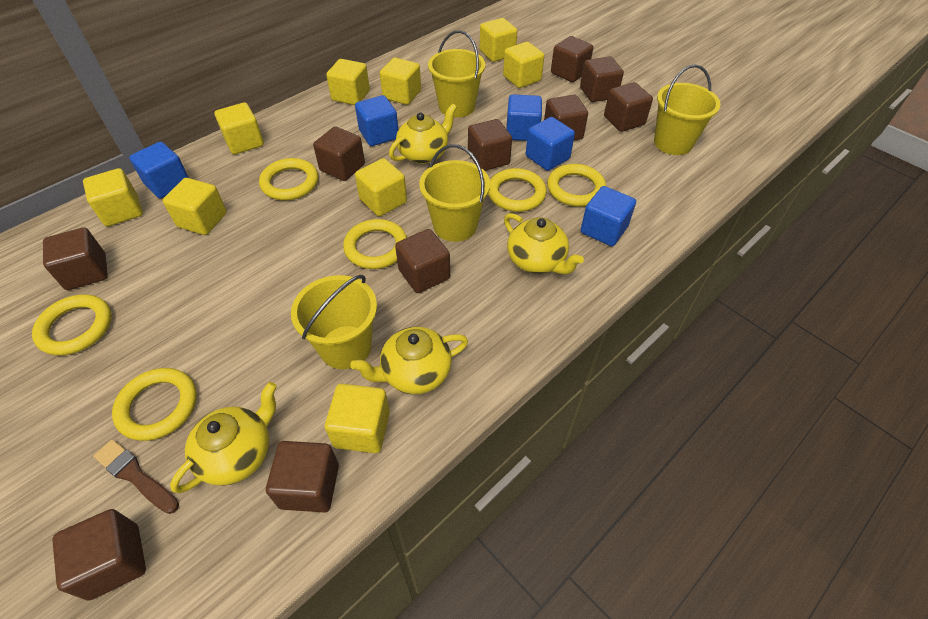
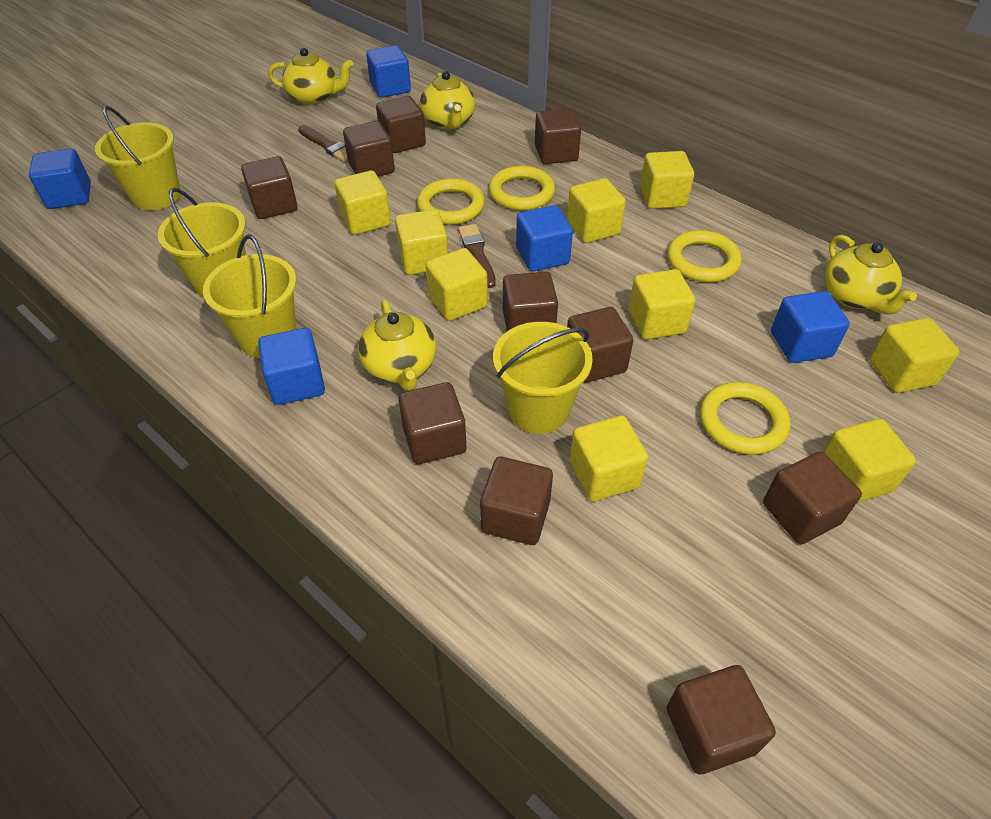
brown brush: [93,439,179,514] = 1 -> [298,125,348,162] [458,224,496,288] = 2
yellow ring: [32,294,112,355] [112,368,197,441] [259,158,318,200] [343,219,407,269] [488,168,547,212] [547,164,606,207] = 6 -> [417,178,485,225] [489,166,555,211] [667,230,742,282] [700,382,790,455] = 4

